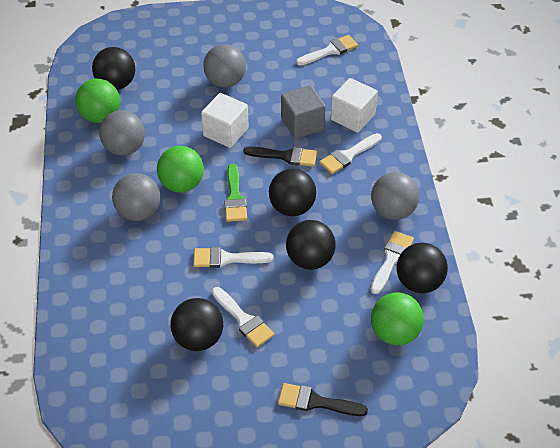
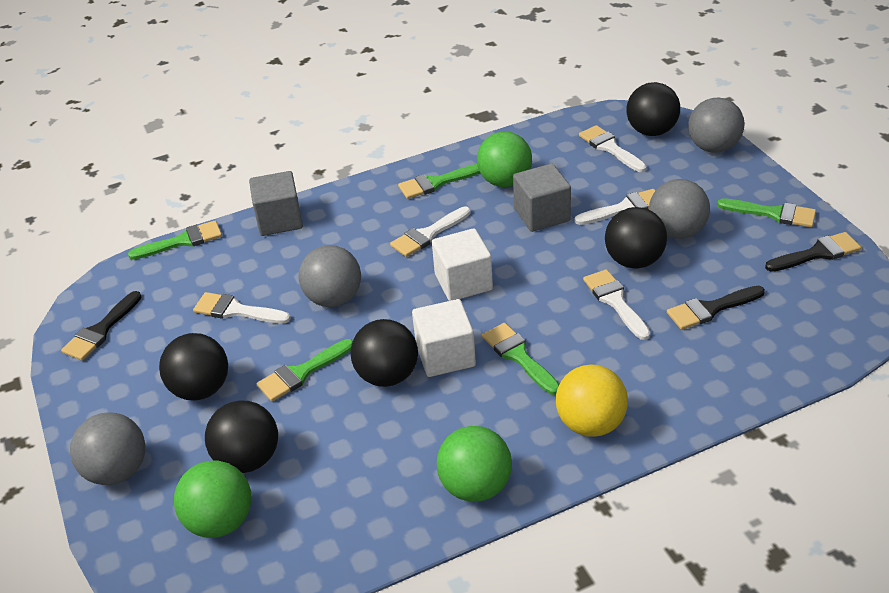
black brush: [243,146,317,167] [278,383,368,416] = 2 -> [61,291,142,361] [667,286,765,330] [765,232,861,272] = 3
green brush: [224,163,247,222] = 1 -> [128,221,222,260] [256,339,353,402] [398,164,480,199] [482,323,559,395] [717,199,816,227] = 5
grey cube: [281,85,326,139] = 1 -> [249,171,303,236] [513,164,571,232] = 2
yellow ball: none = 0 -> [556,365,628,437] = 1

